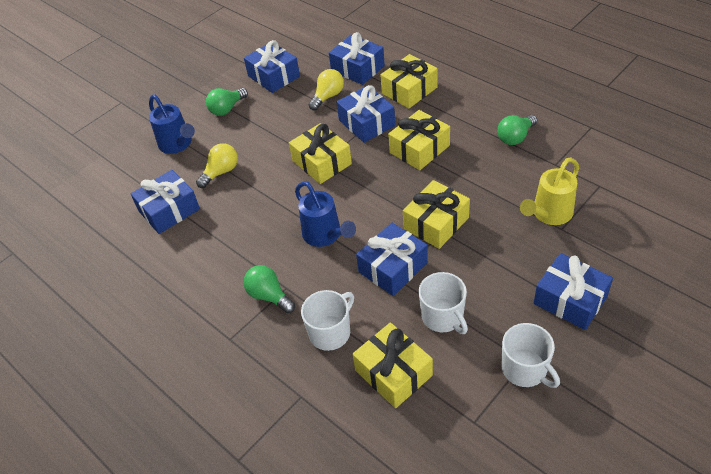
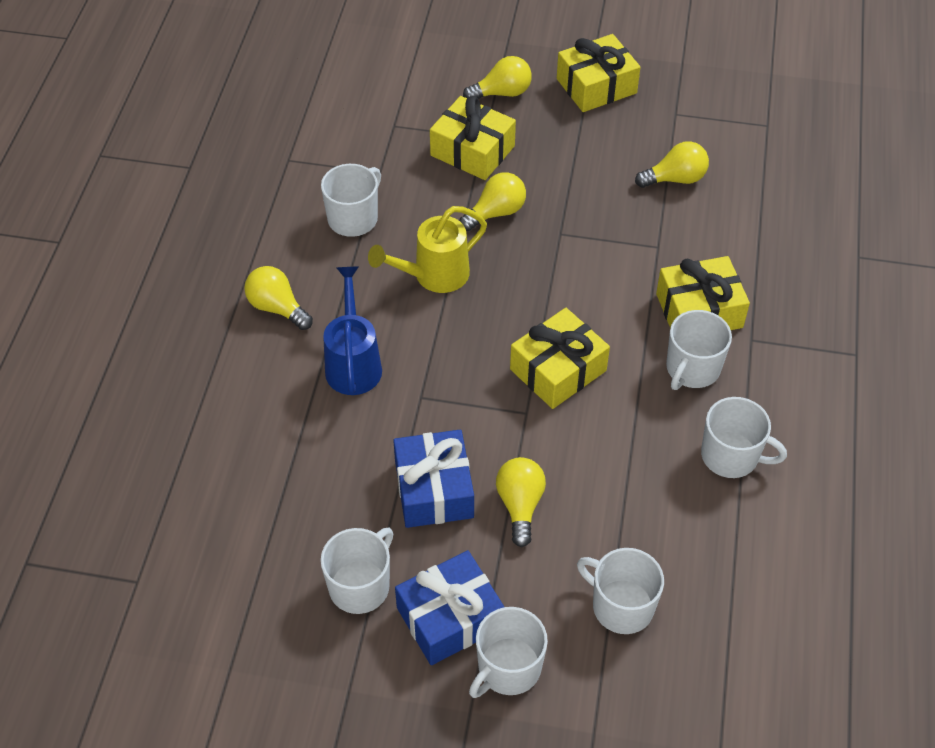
blue gift: [131,170,200,234] [244,40,300,93] [329,32,385,85] [337,85,395,143] [356,222,428,296] [534,253,613,330] = 6 -> [393,430,474,528] [395,550,504,665] = 2
blue watering can: [149,94,195,154] [295,181,356,247] = 2 -> [323,266,382,395] = 1
green light bulb: [206,88,248,116] [243,265,295,313] [497,115,537,145] = 3 -> none = 0
white mug: [301,290,354,351] [419,272,468,334] [502,323,560,388] = 3 -> [320,528,393,614] [321,164,381,237] [469,607,548,698] [577,548,664,634] [666,310,732,390] [701,397,787,478] = 6
yellow gift: [289,123,352,184] [352,322,433,408] [380,54,438,109] [388,110,450,170] [403,180,470,249] = 5 -> [430,96,516,180] [510,308,610,409] [557,34,641,112] [656,256,750,330] = 4
yellow light bulb: [196,143,238,188] [309,69,344,110] = 2 -> [244,266,313,330] [459,172,526,231] [463,56,532,99] [496,457,546,547] [635,141,709,188] = 5

